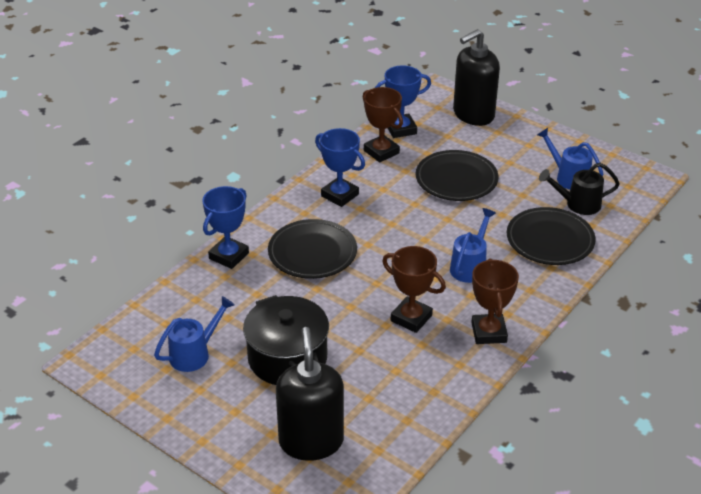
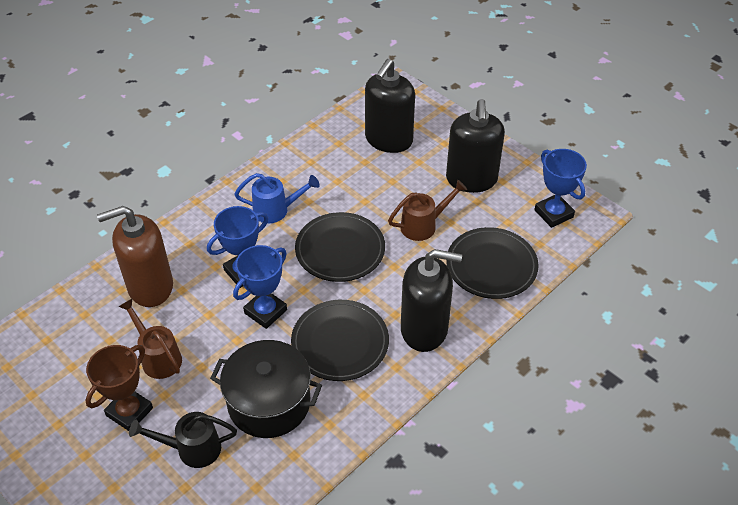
black soap dispenser: [276,327,344,461] [453,29,500,126] = 2 -> [365,59,415,153] [401,249,462,352] [446,99,505,193] = 3
blue watering can: [154,296,234,372] [450,208,496,283] [537,128,603,190] = 3 -> [234,173,319,224] = 1
brown soap dispenser: none = 0 -> [97,206,173,307] = 1
brown trophy: [363,87,403,162] [382,246,446,333] [471,258,519,344] = 3 -> [85,345,153,431] = 1
brown watering can: none = 0 -> [118,298,182,379] [388,180,467,241] = 2

